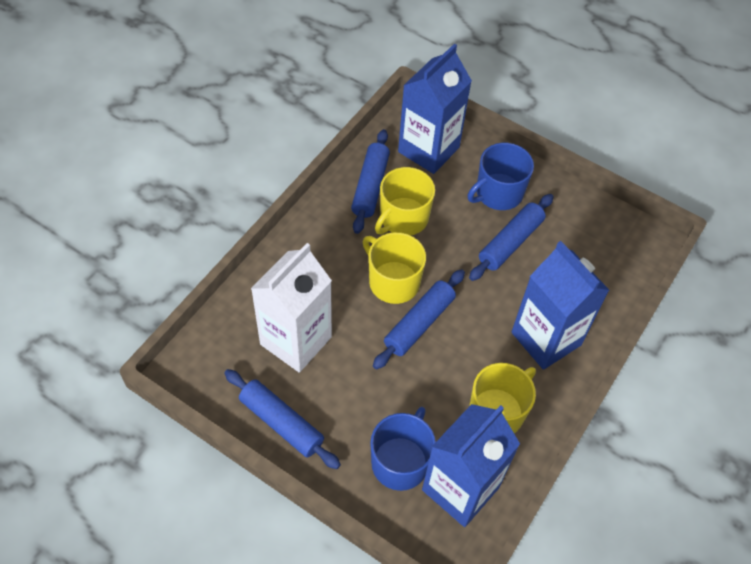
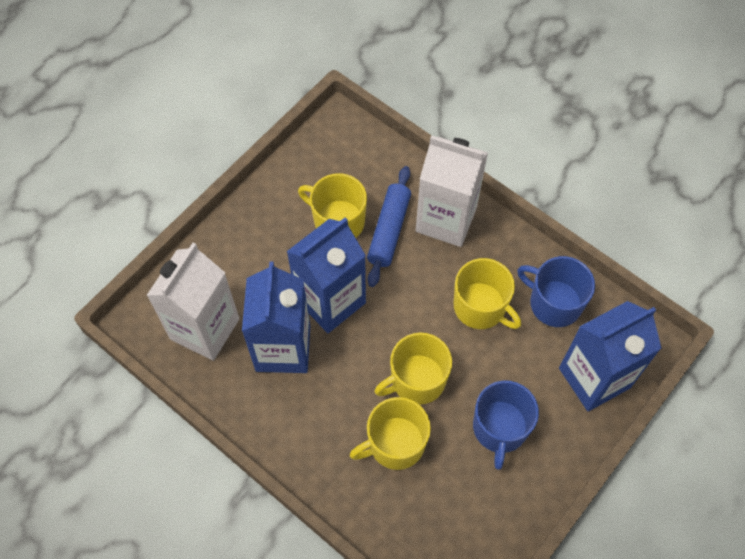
blue rolling pin: [224,369,341,469] [351,129,390,234] [373,269,465,369] [469,194,553,281] = 4 -> [367,166,411,287] = 1
white carton: [251,243,332,373] = 1 -> [146,243,239,361] [416,135,488,247] = 2
yellow mug: [363,232,426,304] [375,167,435,235] [469,363,536,433] = 3 -> [298,173,367,238] [350,397,431,470] [374,333,452,405] [454,258,521,329] = 4

